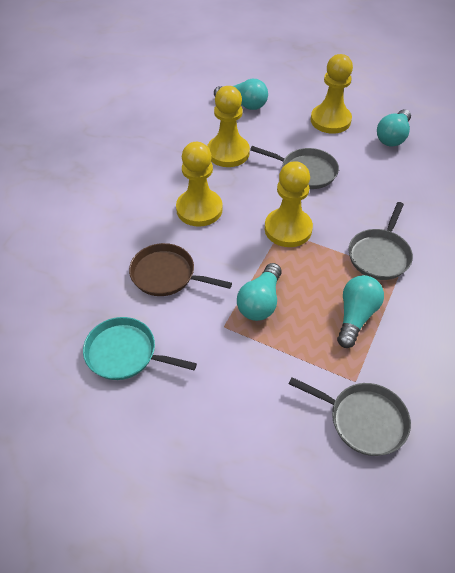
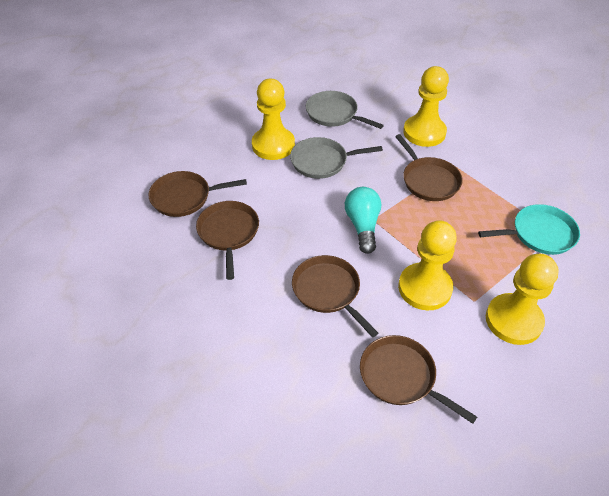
brown pan: [129,243,232,296] = 1 -> [148,171,247,217] [196,201,259,280] [292,255,378,338] [360,335,477,424] [395,134,463,201] = 5
grey pan: [250,146,339,189] [289,377,411,456] [349,202,413,280] = 3 -> [290,137,383,179] [306,91,384,129] = 2
turquoise light bulb: [214,79,268,110] [237,263,282,321] [337,275,384,348] [377,109,411,146] = 4 -> [345,187,381,254] = 1

